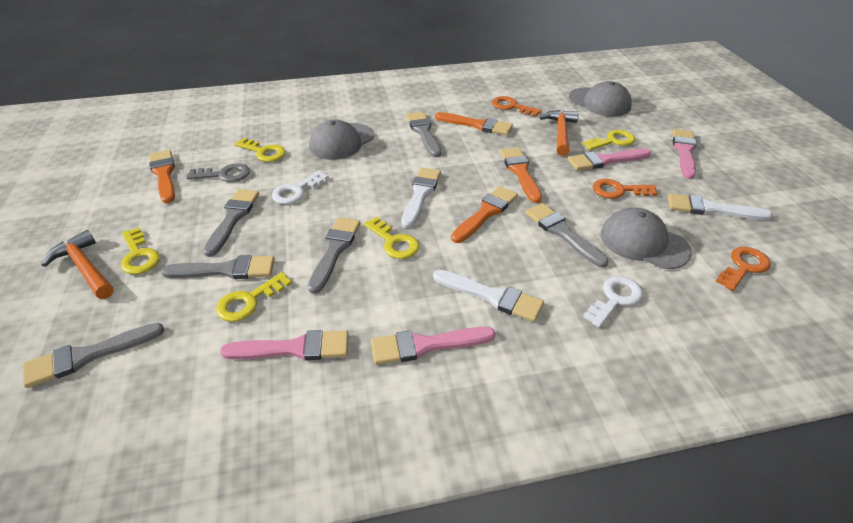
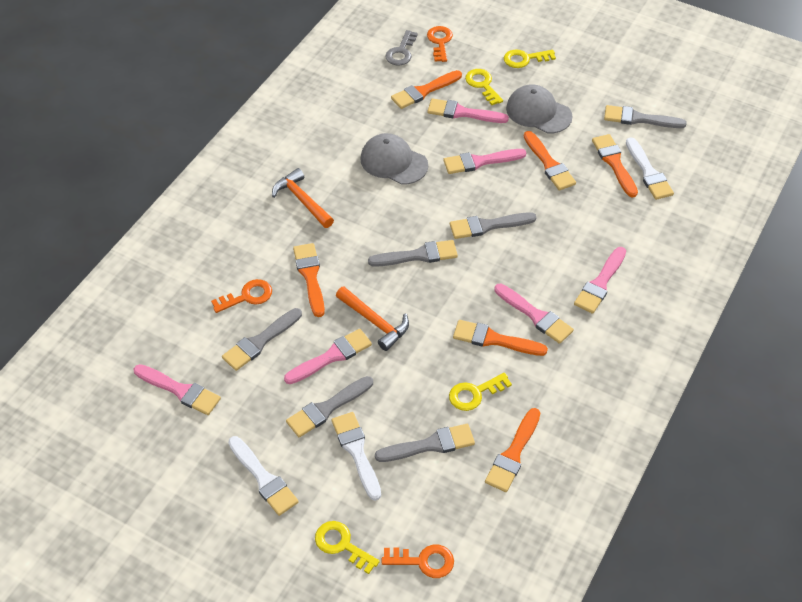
grey cap: [309,119,374,160] [569,81,632,117] [601,207,692,269] = 3 -> [360,133,428,185] [506,84,573,134] = 2
orange brush: [149,150,175,204] [435,112,513,135] [451,186,518,243] [500,148,542,203] = 4 -> [293,243,325,317] [391,70,462,109] [453,320,548,356] [485,408,540,492] [524,131,576,191] [592,134,638,198] = 6
pink brush: [220,330,349,360] [371,327,496,365] [568,149,651,171] [672,129,697,179] = 4 -> [134,364,221,415] [284,329,372,384] [427,98,509,123] [443,149,526,174] [494,284,574,344] [574,247,626,314] = 6
white key: [272,170,329,204] [583,276,643,327] = 2 -> none = 0
yellow key: [121,227,160,274] [216,272,292,322] [235,138,285,162] [364,217,419,259] [583,130,635,150] = 5 -> [315,521,380,574] [449,373,512,411] [465,69,503,105] [504,49,556,68] = 4

